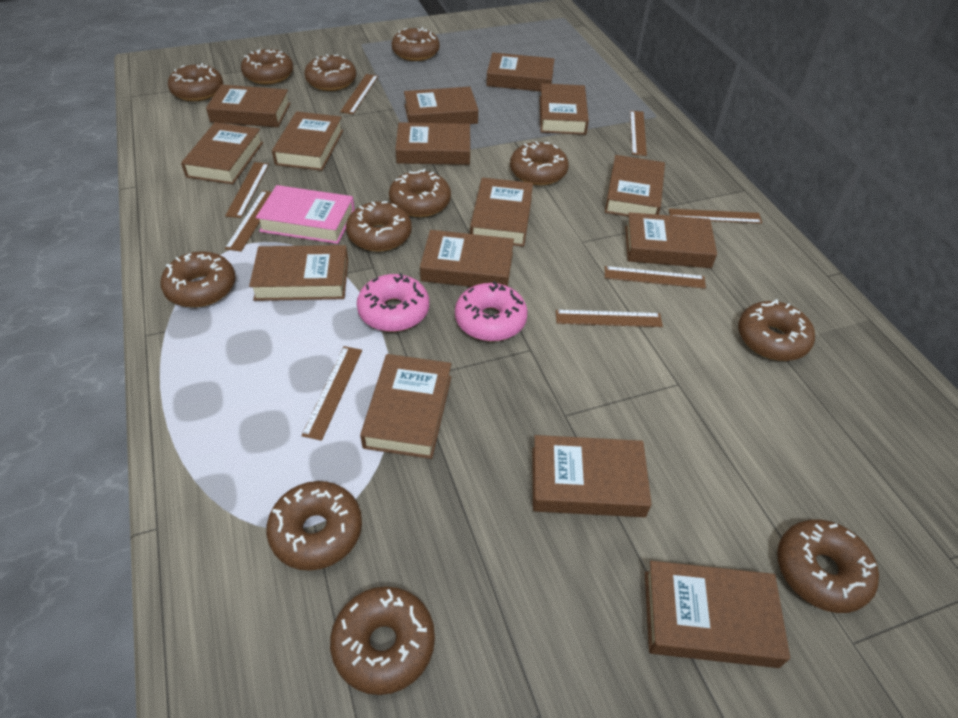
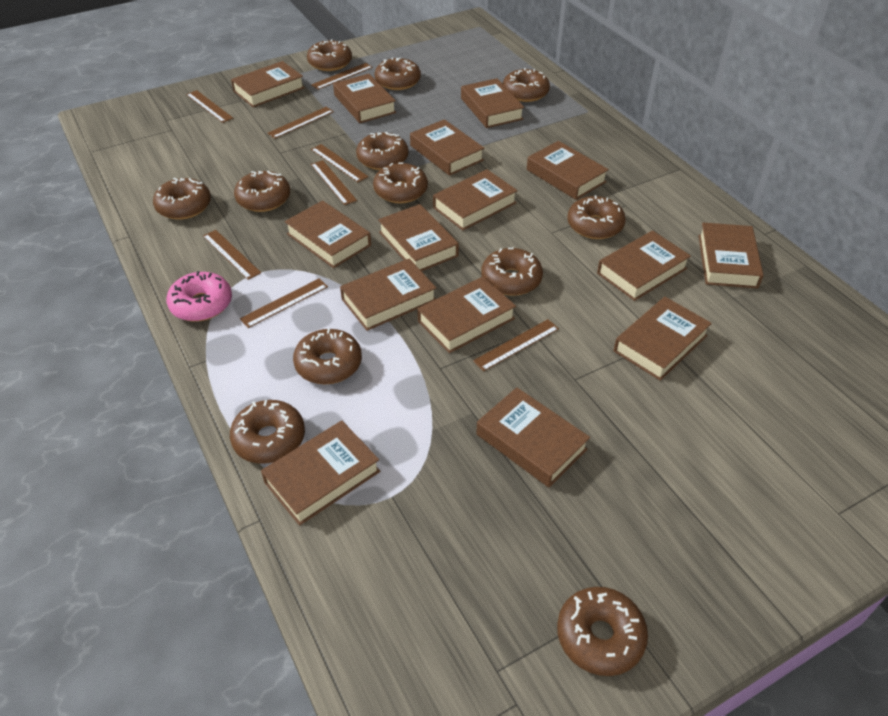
pink book: [256,185,355,244] = 1 -> none = 0
pink donut: [357,273,429,332] [455,281,528,342] = 2 -> [166,271,232,321] = 1

